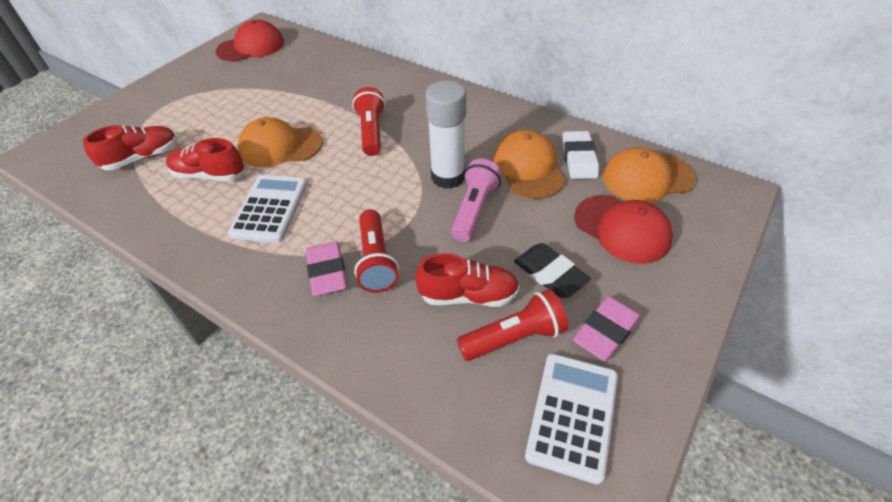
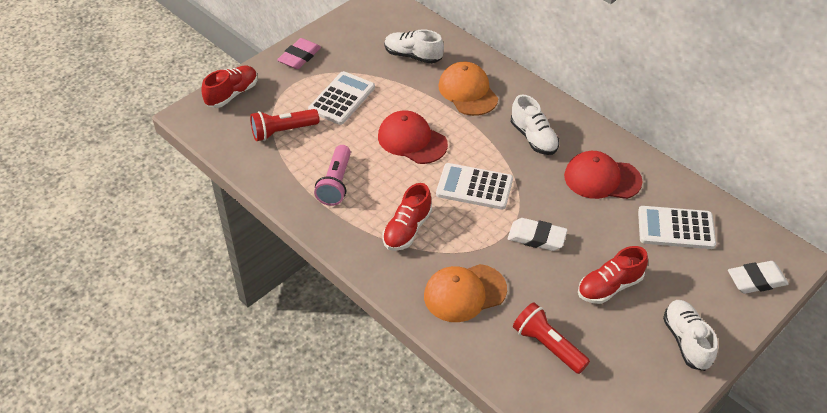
black eraser: [514,243,591,298] = 1 -> none = 0
orange cap: [237,117,323,167] [493,130,565,199] [603,147,696,203] = 3 -> [424,264,507,322] [438,62,498,116] = 2
pink eraser: [306,242,347,296] [573,296,641,361] = 2 -> [277,38,321,69] = 1
red flashlight: [352,87,385,156] [354,209,399,293] [457,289,568,361] = 3 -> [250,109,319,141] [513,302,590,374] = 2
white calculator: [228,175,307,243] [525,353,618,484] = 2 -> [308,71,375,125] [436,163,513,210] [638,206,716,249] = 3
white eraser: [562,131,599,179] = 1 -> [508,218,567,251] [728,261,788,294] = 2
white glue stick: [425,80,466,189] = 1 -> none = 0
white shoe: none = 0 -> [384,29,444,64] [511,95,559,155] [663,300,718,371] = 3

